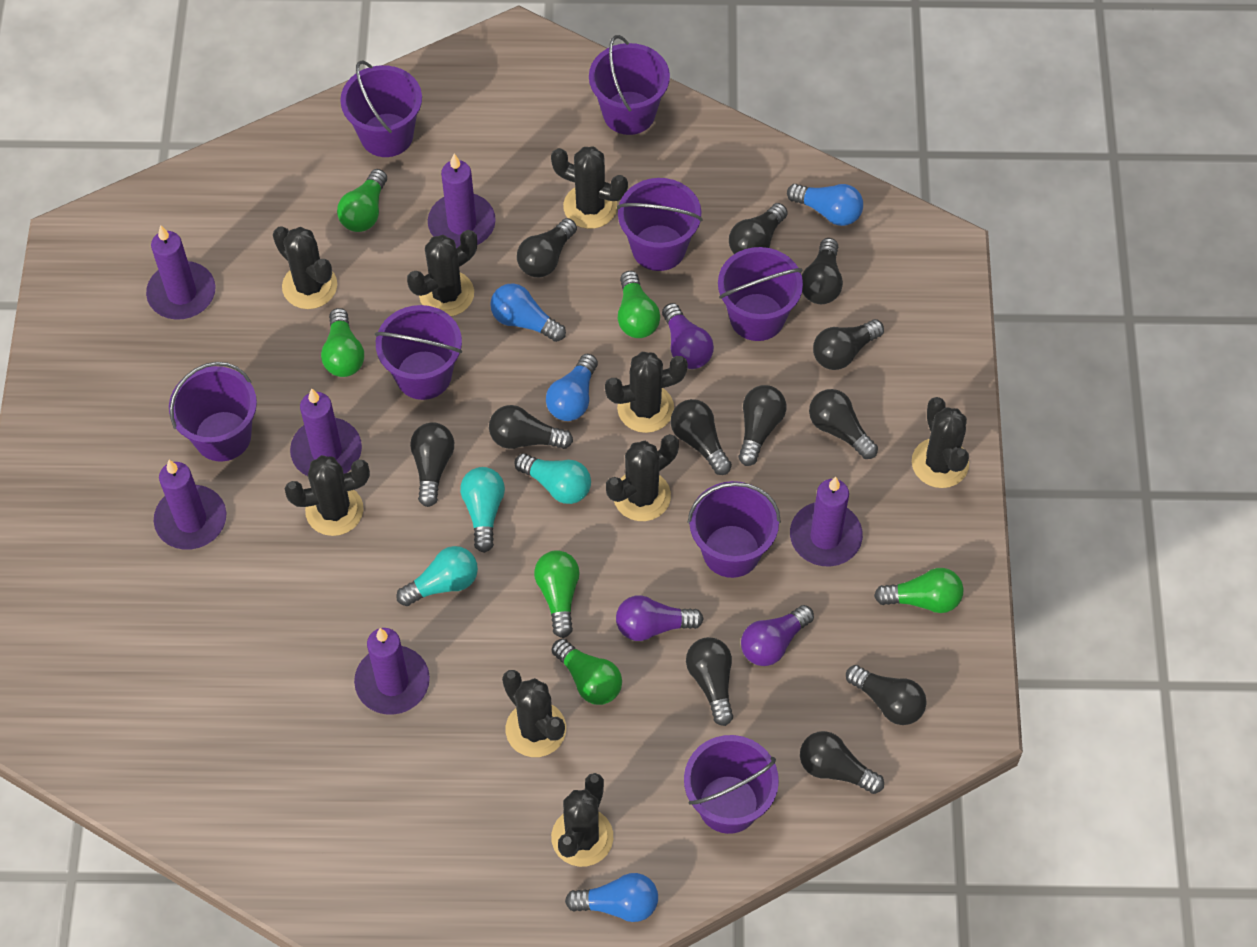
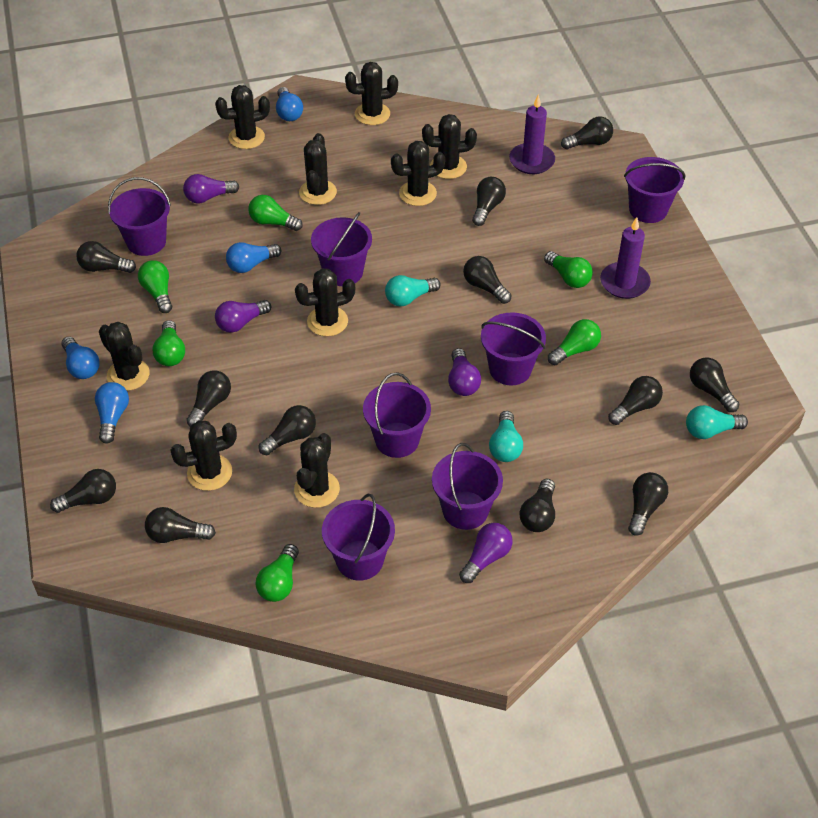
purple bucket: [169,362,257,462] [340,60,422,157] [375,305,462,400] [589,35,670,135] [617,178,703,271] [684,735,779,834] [688,481,781,578] [718,247,803,341] = 8 -> [108,177,171,256] [311,212,372,286] [322,494,395,581] [363,373,431,458] [432,443,503,530] [481,312,546,385] [624,157,685,223] = 7
purple candle: [146,225,215,319] [154,460,226,550] [290,389,362,476] [354,628,430,715] [428,154,496,248] [790,477,863,566] = 6 -> [509,94,555,174] [600,217,651,299] = 2
purple light bulb: [616,595,704,641] [662,303,714,369] [741,605,814,666] = 3 -> [183,174,239,203] [215,300,271,333] [448,348,481,396] [459,523,513,583] = 4

